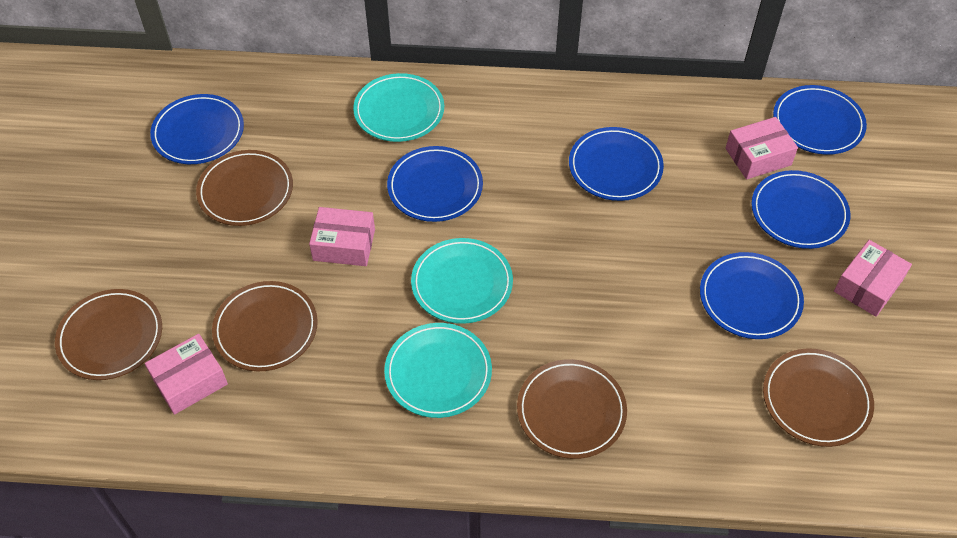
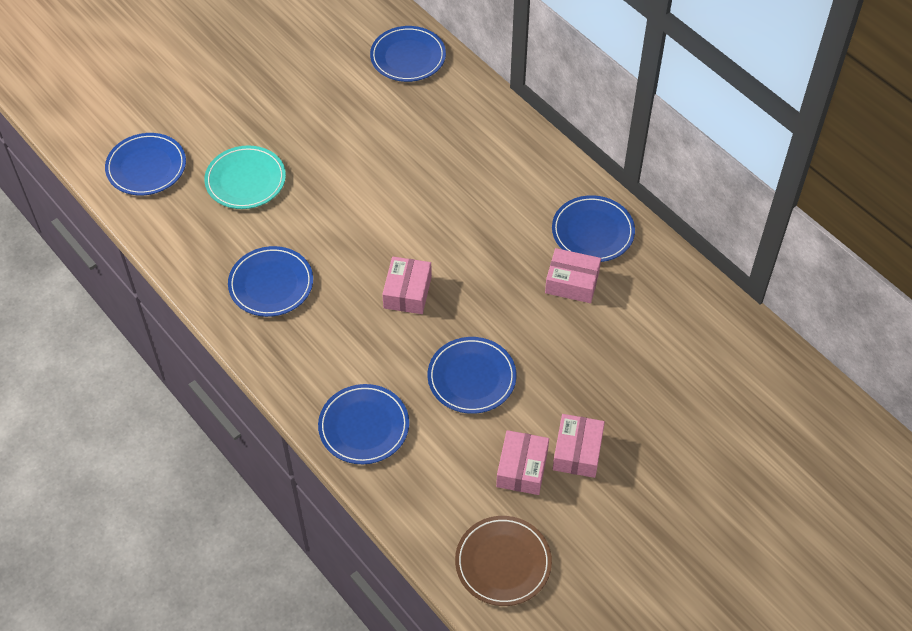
brown plate: [55,289,162,380] [196,150,293,226] [212,281,318,372] [517,359,627,459] [763,348,874,447] = 5 -> [455,516,552,606] = 1
turquoise plate: [353,73,444,142] [384,323,492,418] [411,238,513,324] = 3 -> [205,146,286,209] = 1

